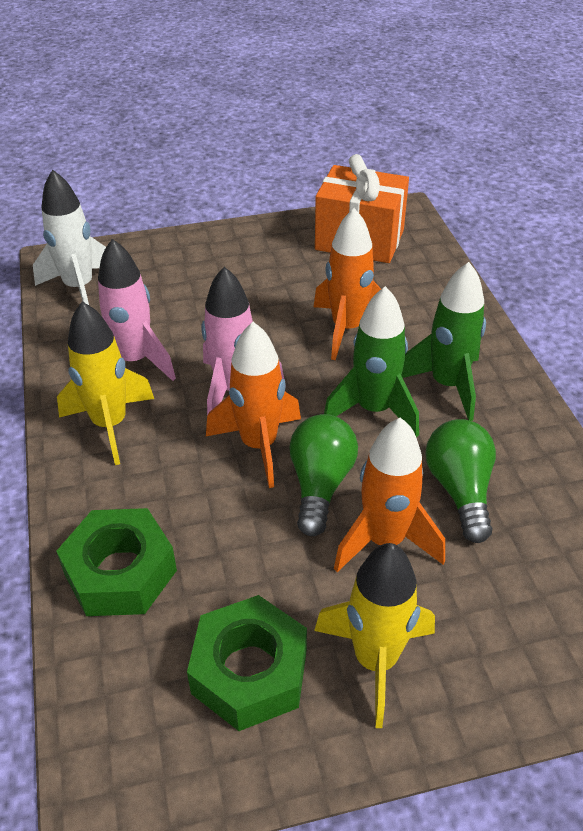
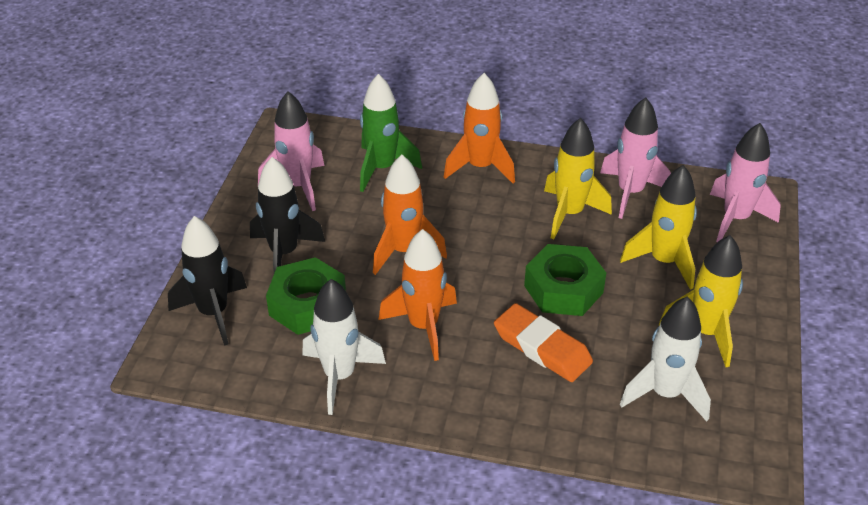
black rocket: none = 0 -> [168,216,247,346] [250,157,325,273] = 2
green light bulb: [289,414,358,536] [425,419,496,543] = 2 -> none = 0
green rocket: [324,286,419,438] [401,262,486,421] = 2 -> [360,74,422,192] = 1
orange eraser: none = 0 -> [494,303,593,382] = 1
orange gift: [315,154,409,263] = 1 -> none = 0
pink rocket: [98,239,176,381] [201,267,284,415] = 2 -> [258,92,325,211] [600,97,671,219] [710,123,781,242] = 3
white rocket: [33,169,106,305] = 1 -> [302,279,386,415] [620,296,711,422] = 2
yellow rocket: [57,301,154,465] [314,543,435,728] = 2 -> [544,118,612,239] [620,165,697,290] [659,235,743,367] = 3

